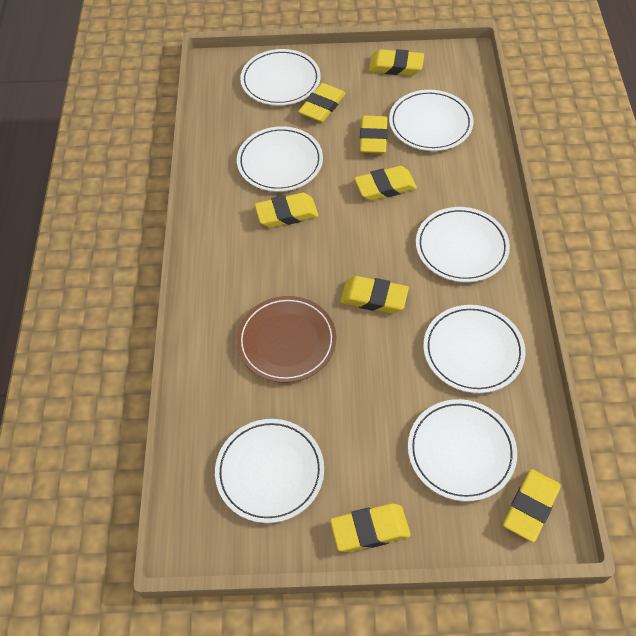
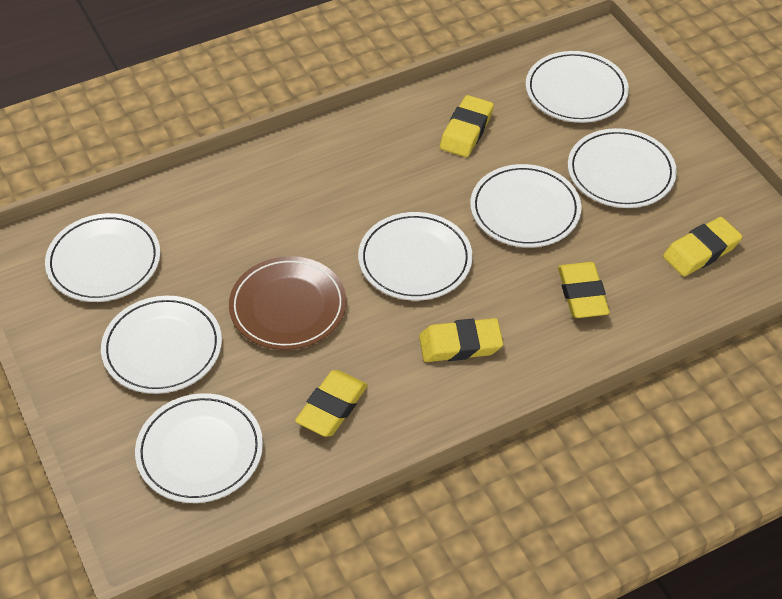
yellow eraser: [254,193,319,228] [298,83,346,122] [330,503,411,552] [340,276,409,313] [354,166,417,201] [360,115,388,154] [369,49,424,75] [503,469,561,542] = 8 -> [295,370,368,437] [419,318,503,362] [440,95,494,157] [558,262,610,318] [663,217,742,277] = 5

